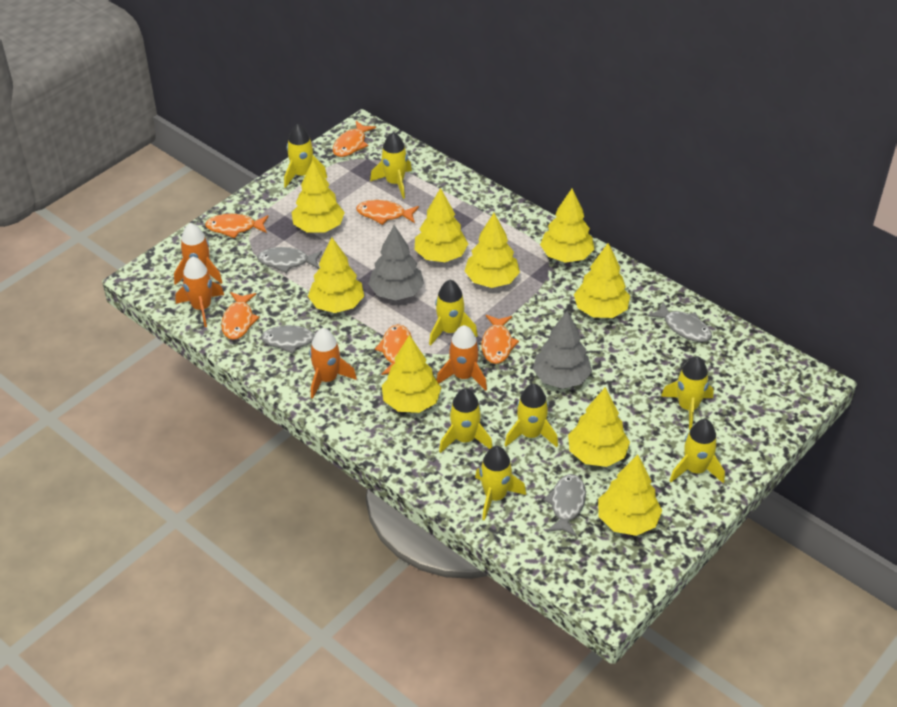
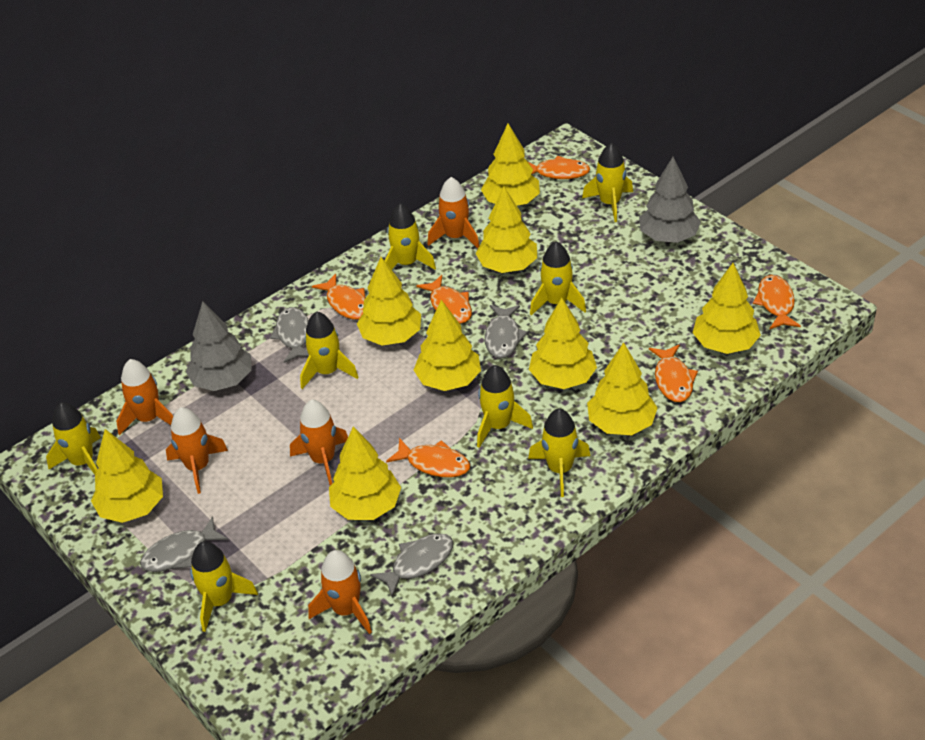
orange rocket: [174,223,223,285] [175,257,224,327] [309,328,357,399] [437,325,487,391] = 4 -> [116,359,173,435] [166,407,228,494] [290,400,348,485] [308,550,372,634] [427,177,479,249] = 5

